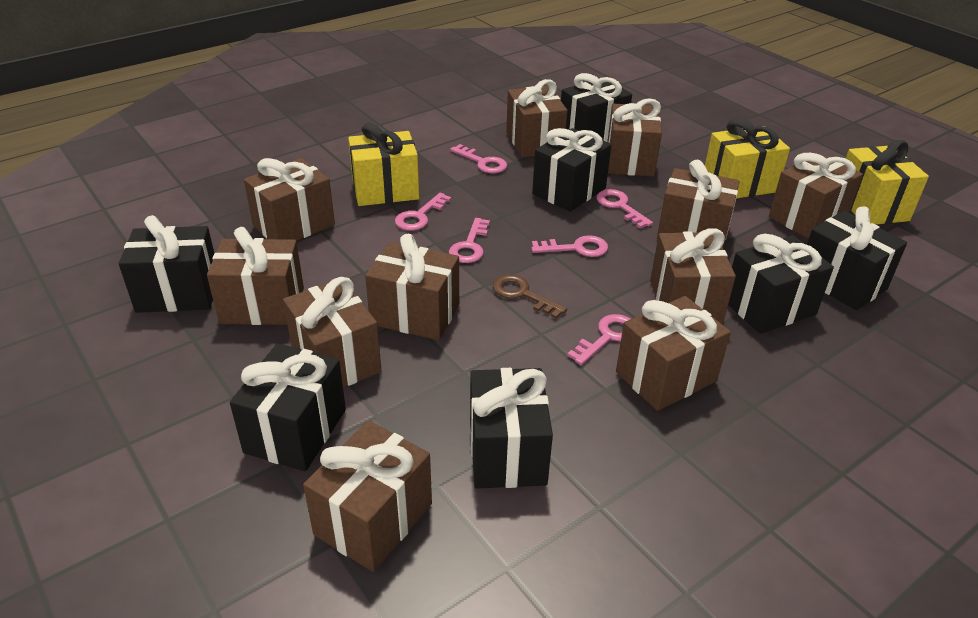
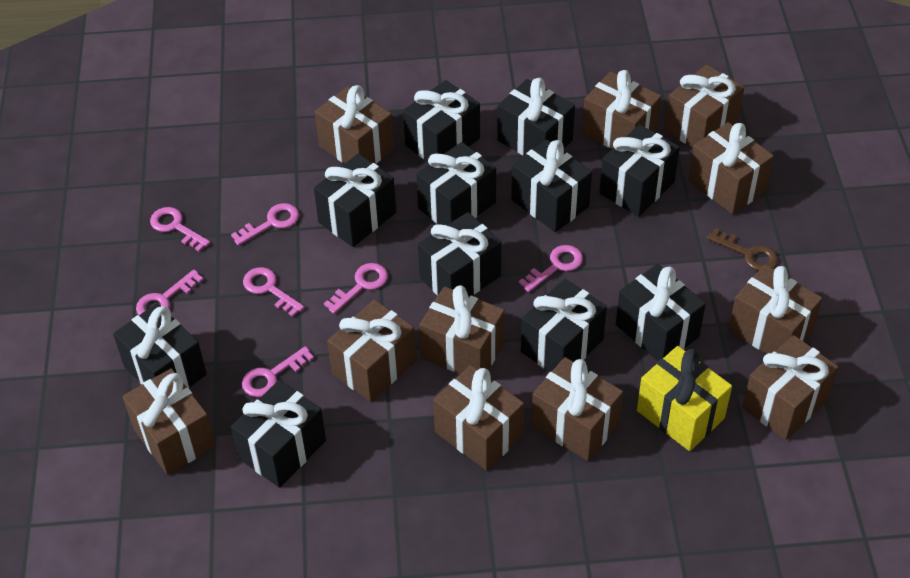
black gift: [119,215,214,313] [230,343,346,471] [470,368,553,488] [532,128,611,212] [561,73,632,142] [728,234,834,334] [807,206,907,310] = 7 -> [113,303,207,388] [231,380,326,488] [314,154,396,247] [403,80,480,162] [416,142,496,225] [418,212,501,296] [497,78,575,156] [511,140,592,232] [521,279,607,372] [600,124,680,217] [616,264,706,361] = 11
pink key: [395,193,452,231] [449,218,490,263] [450,144,507,173] [531,235,608,257] [567,314,630,365] [597,189,653,228] = 6 -> [136,269,203,315] [150,207,210,252] [231,203,299,246] [242,346,314,397] [243,267,305,317] [324,263,388,314] [519,245,583,292] = 7
yellow gift: [348,122,419,206] [705,118,790,198] [845,140,929,225] = 3 -> [637,346,732,451] = 1

